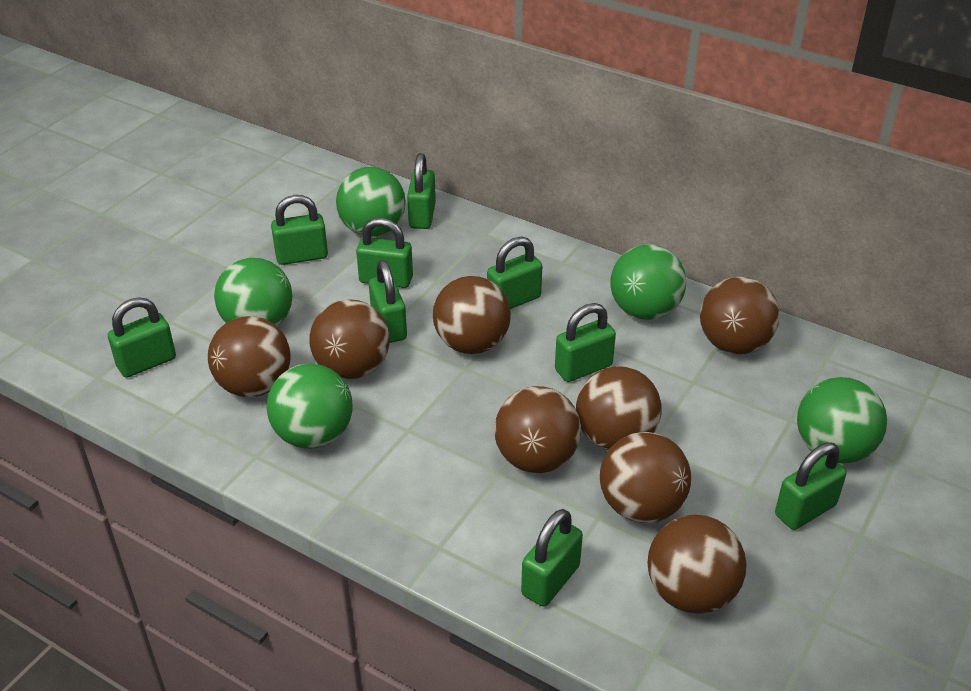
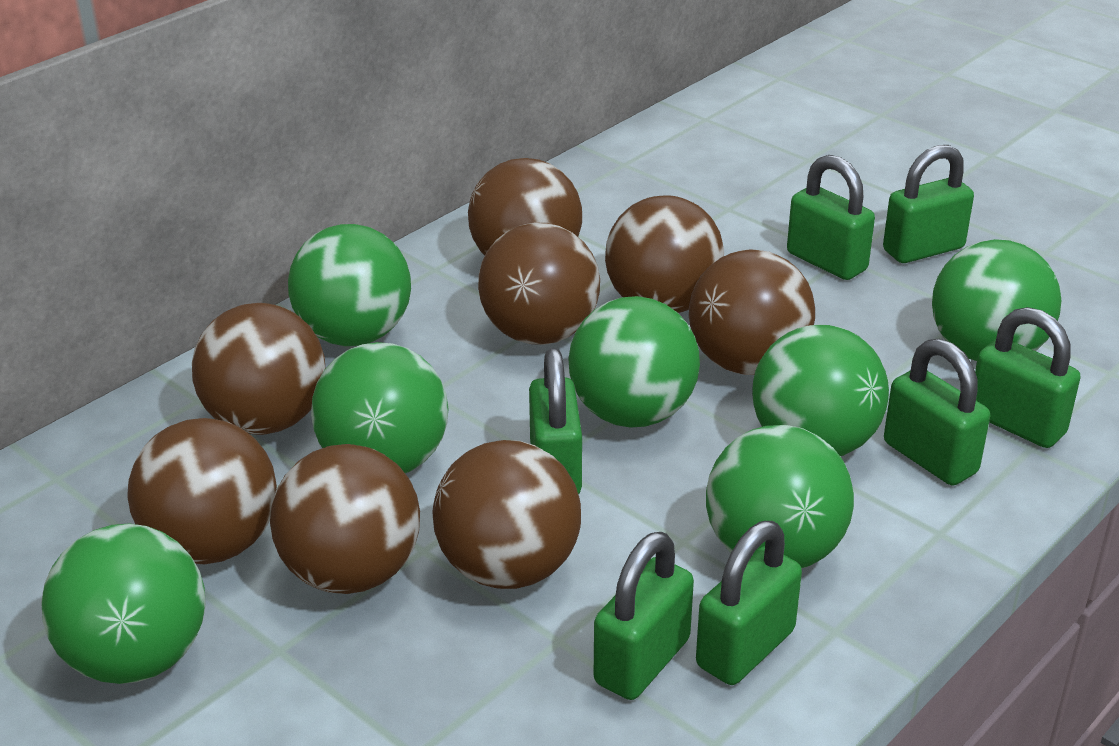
green ball: [214,258,292,326] [267,364,353,449] [336,167,406,236] [610,244,686,320] [797,377,887,464] = 5 -> [41,524,206,684] [288,224,411,346] [311,342,449,473] [568,296,700,428] [706,425,854,569] [752,325,889,456] [932,239,1061,361] = 7
green padlock: [108,297,176,378] [271,195,328,265] [356,218,413,288] [369,260,407,343] [407,153,436,229] [487,237,542,309] [521,509,583,607] [555,303,616,382] [775,443,847,530] = 9 -> [529,348,582,494] [594,532,694,700] [696,521,802,685] [787,155,875,280] [883,145,974,263] [884,339,990,485] [975,307,1081,448] = 7

